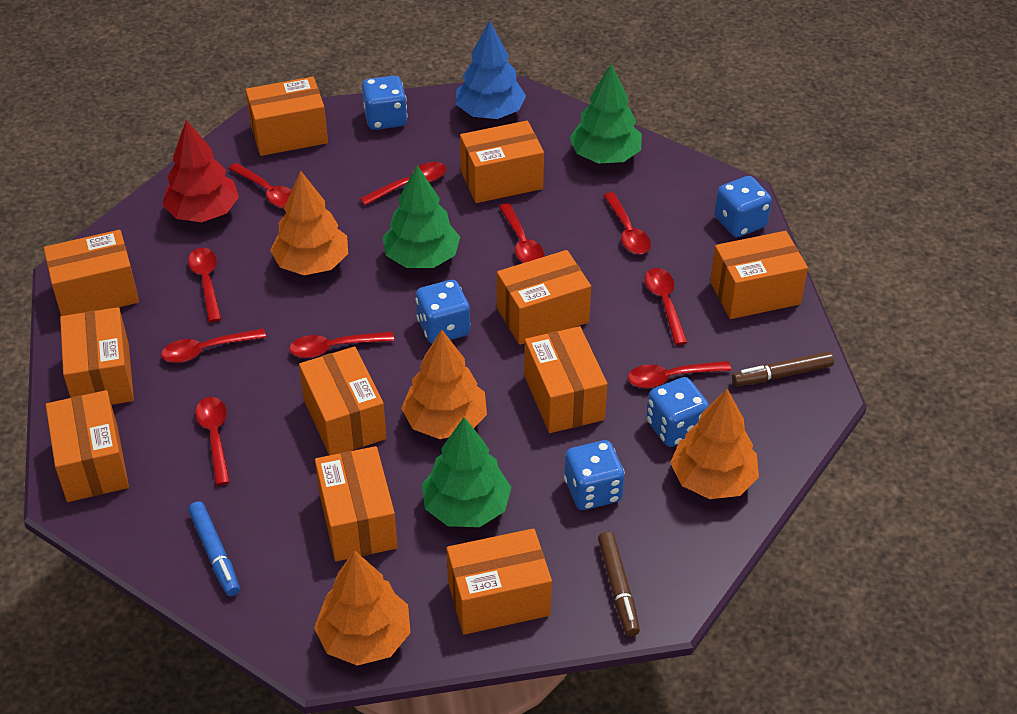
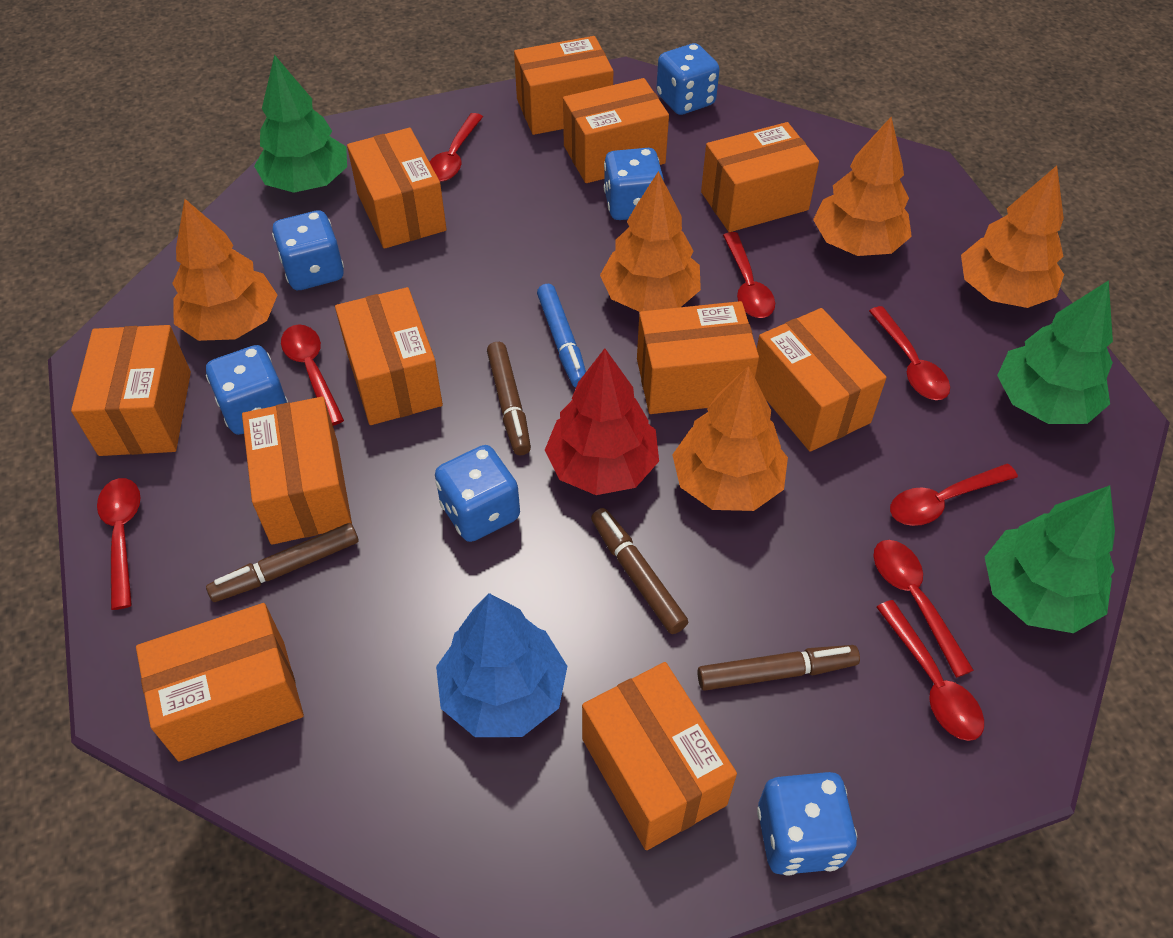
blue dice: [362,76,408,130] [415,280,471,344] [564,440,625,510] [646,377,709,447] [715,176,772,237] = 5 -> [206,345,288,435] [272,210,344,290] [435,445,520,542] [604,148,664,220] [656,43,720,115] [757,772,857,875] = 6
brown marker: [598,532,640,636] [732,351,834,386] = 2 -> [206,523,359,602] [487,342,531,455] [591,508,688,634] [697,645,860,691] = 4
orange tree: [270,171,348,275] [314,550,411,666] [401,330,487,439] [670,389,759,499] = 4 -> [172,199,277,341] [600,171,701,312] [672,366,788,511] [813,117,912,256] [961,166,1064,308] = 5
red spoon: [161,329,266,363] [188,248,221,322] [195,397,230,485] [229,163,292,208] [289,332,394,358] [360,162,446,206] [499,203,544,263] [603,192,651,254] [628,361,731,388] [645,268,688,345] = 10 -> [97,478,141,610] [281,325,344,426] [430,113,483,182] [723,232,775,318] [869,306,950,400] [874,540,974,678] [876,600,984,741] [890,464,1018,526] = 8

